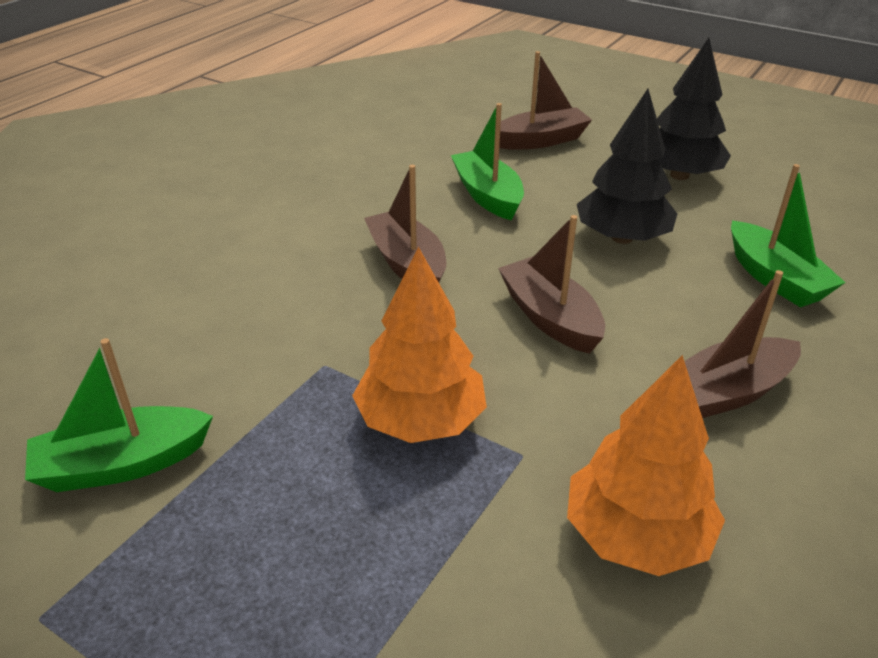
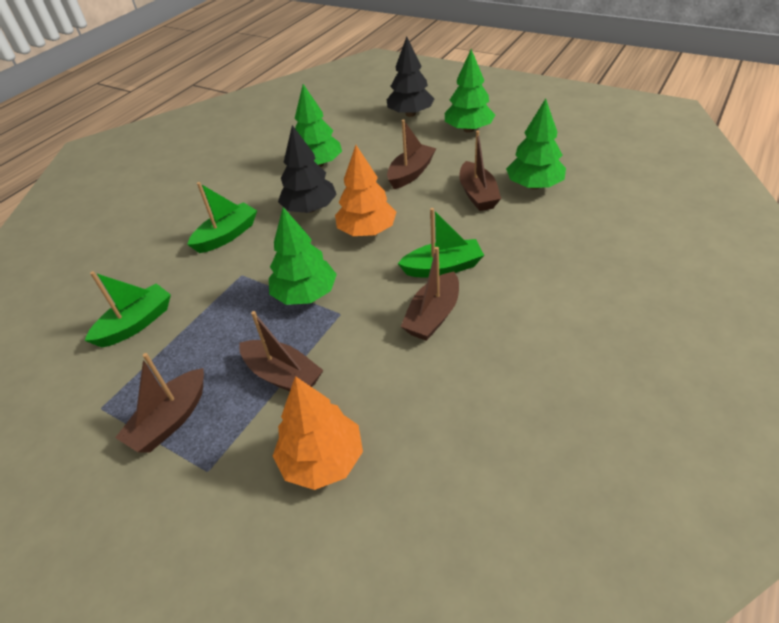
brown boat: [364,165,446,282] [498,215,605,354] [499,51,592,150] [684,270,801,418] = 4 -> [115,353,204,452] [239,311,323,391] [387,119,436,189] [401,247,459,341] [459,130,501,211] = 5
green tree: none = 0 -> [269,207,337,305] [295,84,342,167] [445,49,495,133] [506,98,566,189] = 4

